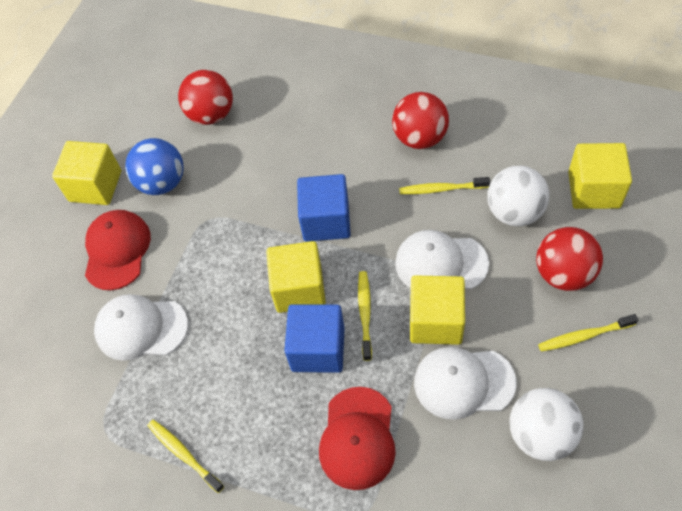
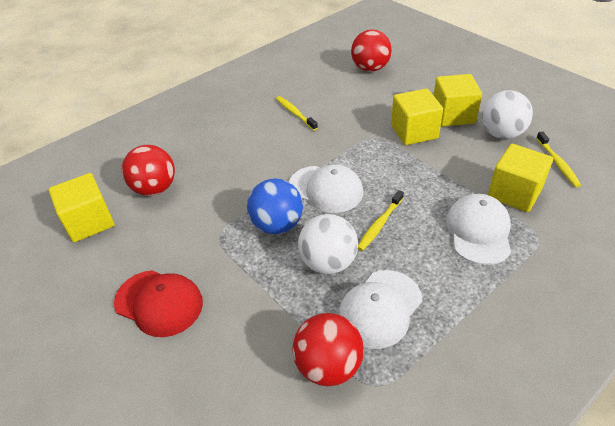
blue cube: [284,304,345,373] [297,174,351,242] = 2 -> none = 0
red cap: [85,210,151,290] [319,387,396,490] = 2 -> [114,270,203,337] = 1
yellow toothbrush: [147,420,224,493] [358,271,372,361] [399,177,490,194] [538,314,638,352] = 4 -> [276,96,318,131] [358,190,404,251] [536,131,581,187] = 3

